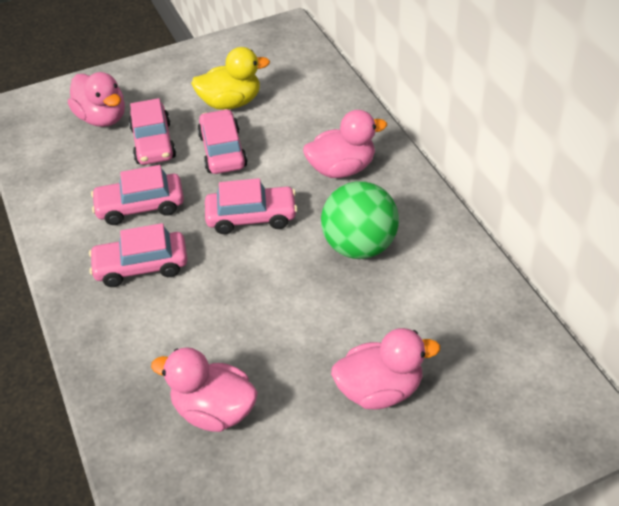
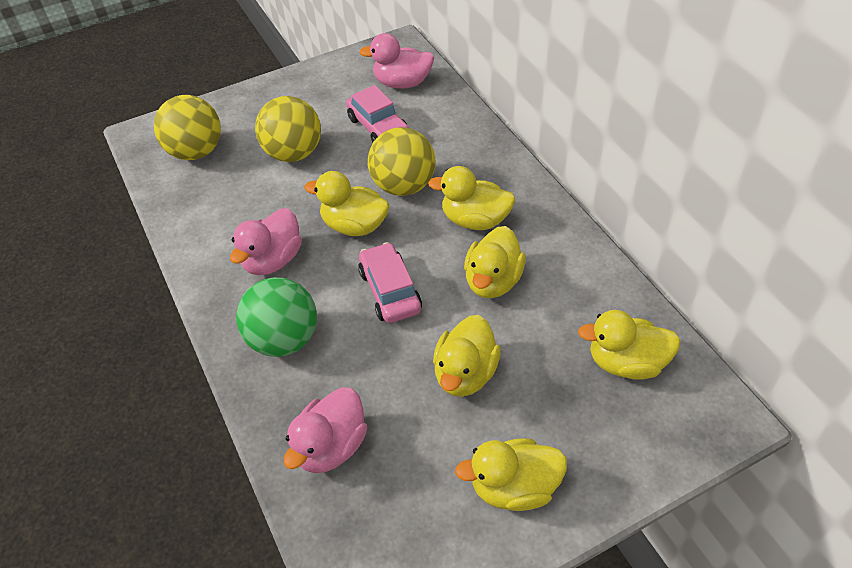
pink car: [89,223,187,287] [91,165,184,225] [129,98,176,165] [197,109,248,174] [205,178,298,234] = 5 -> [346,85,409,142] [358,242,422,323] = 2
pink duck: [68,72,125,127] [151,347,258,432] [303,110,387,178] [331,328,440,409] = 4 -> [230,208,302,275] [284,387,367,473] [359,33,434,89] = 3
yellow ball: none = 0 -> [154,95,221,160] [255,96,321,162] [367,127,436,196] = 3
yellow duck: [191,47,270,110] = 1 -> [304,171,389,236] [428,166,516,230] [433,315,501,397] [455,438,567,511] [464,226,526,298] [578,310,681,380] = 6

